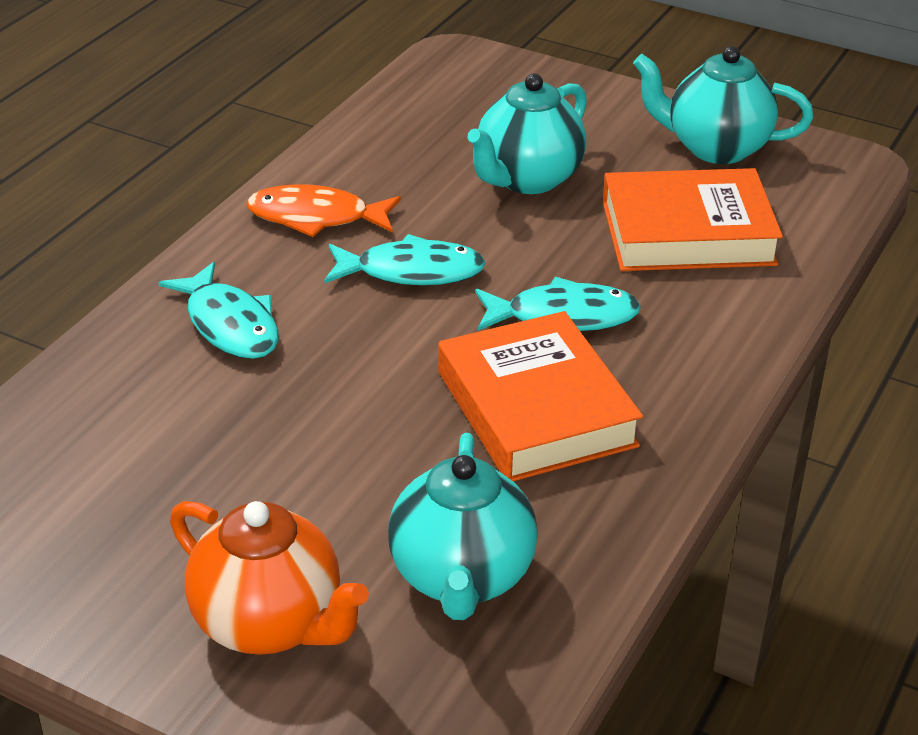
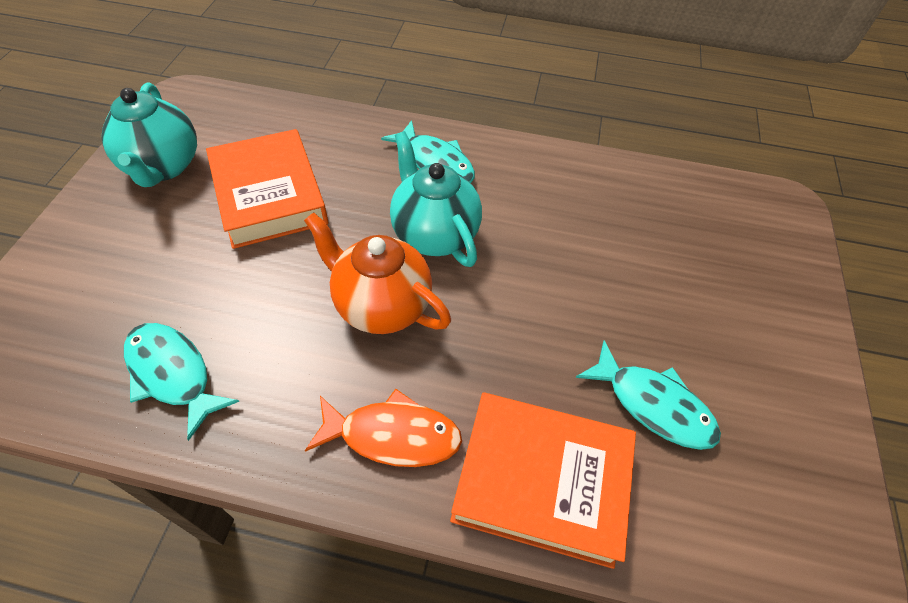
turquoise teapot: [388,433,538,620] [467,73,587,194] [633,46,814,164] = 3 -> [101,82,197,187] [390,131,482,267] = 2

